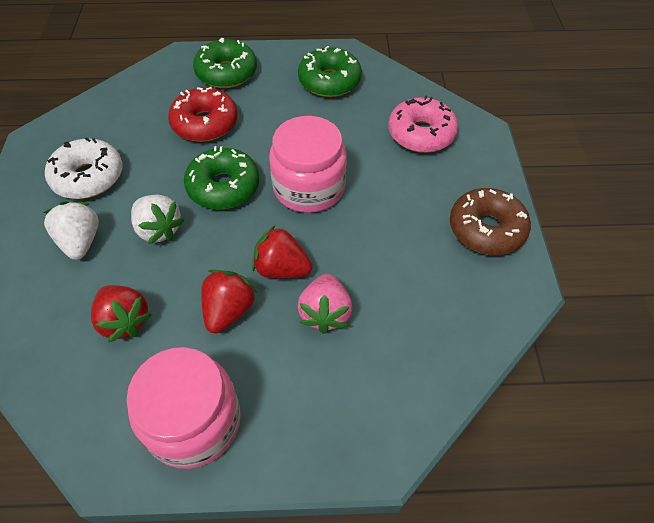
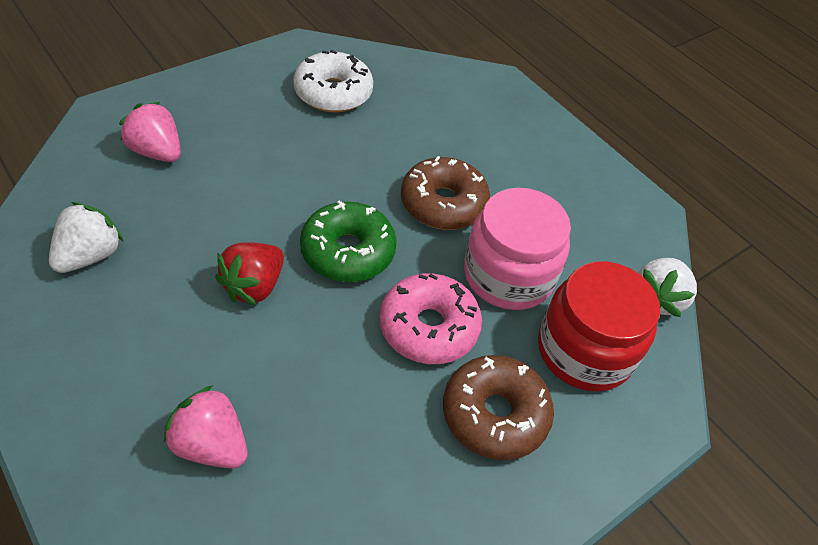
brown donut: [450,188,531,255] = 1 -> [401,156,490,230] [443,355,554,460] = 2
green donut: [184,146,259,210] [193,38,257,88] [298,46,362,97] = 3 -> [300,201,397,282] = 1
pink jar: [126,347,241,469] [269,116,347,213] = 2 -> [464,188,571,310] = 1
pink strawberry: [297,274,352,334] = 1 -> [119,102,181,162] [164,385,248,468] = 2
red donut: [168,87,238,142] = 1 -> none = 0
red jar: none = 0 -> [538,261,660,392] = 1
red strawberry: [91,285,152,342] [201,270,257,333] [252,226,312,278] = 3 -> [215,242,284,305] = 1

